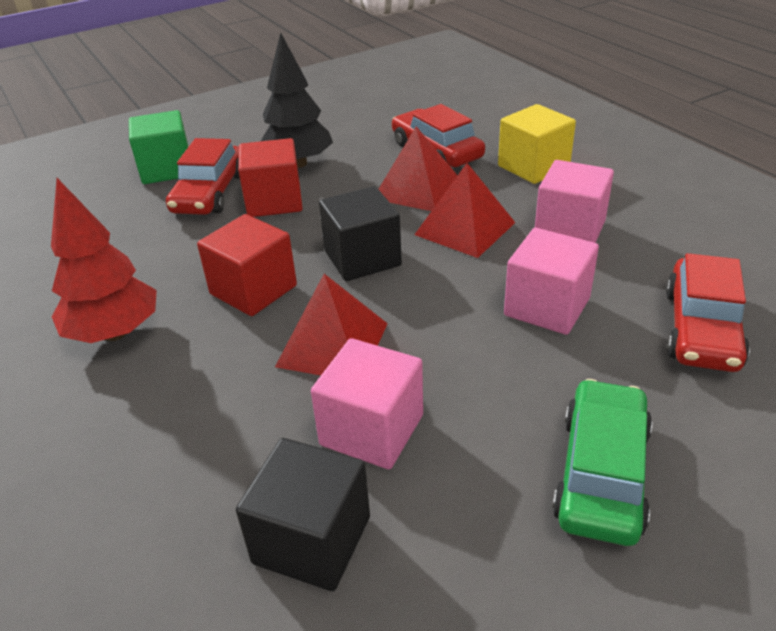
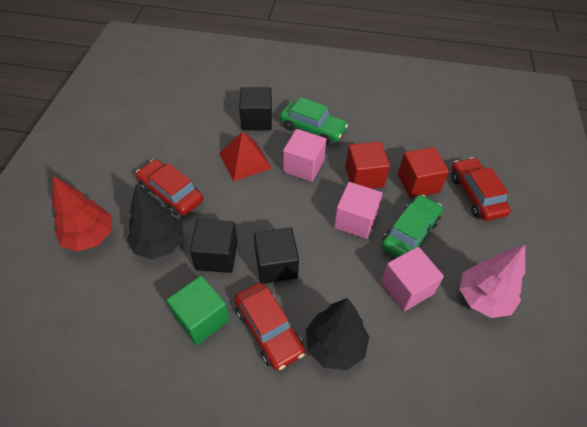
black cube: [236,438,370,591] [319,186,402,281] = 2 -> [190,219,238,273] [239,87,272,130] [254,228,299,284] = 3
black tree: [261,32,333,168] = 1 -> [127,184,184,260] [306,298,369,371] = 2
green car: [552,379,652,546] = 1 -> [280,97,348,144] [382,195,443,257] = 2
pink tree: none = 0 -> [460,245,525,318] = 1
red pyramid: [275,274,388,375] [378,126,458,211] [414,163,515,258] = 3 -> [219,131,271,181] = 1
yellow cube: [498,104,576,184] = 1 -> none = 0

